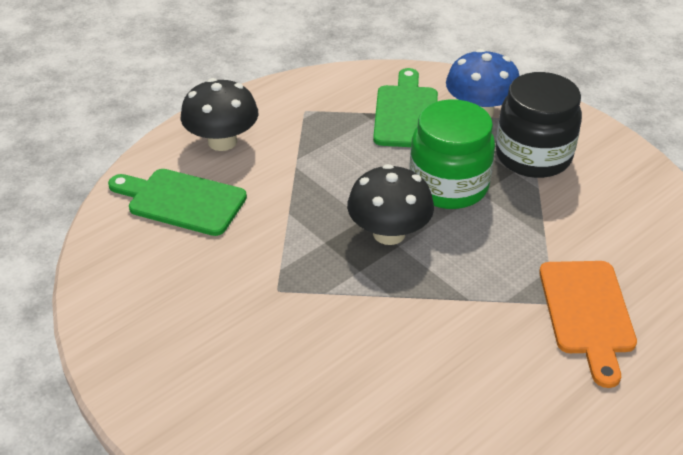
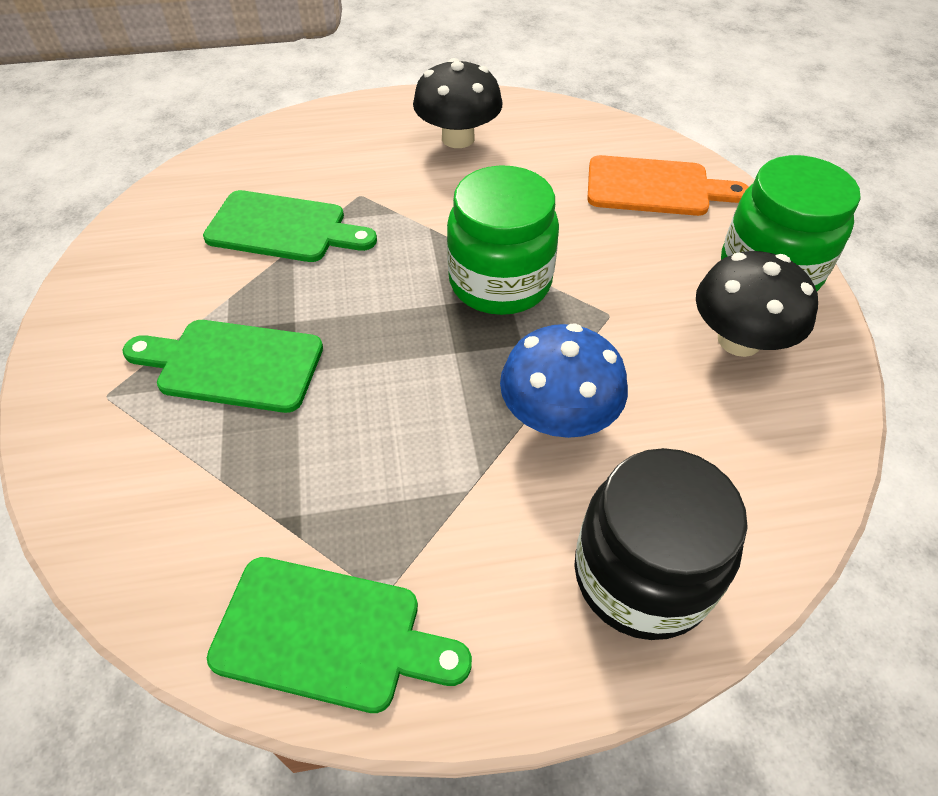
green cutting board: [108,169,247,236] [373,68,438,147] = 2 -> [122,320,323,413] [203,190,377,262] [207,557,472,713] = 3
green jar: [409,100,495,209] = 1 -> [447,165,559,315] [721,155,860,291] = 2

